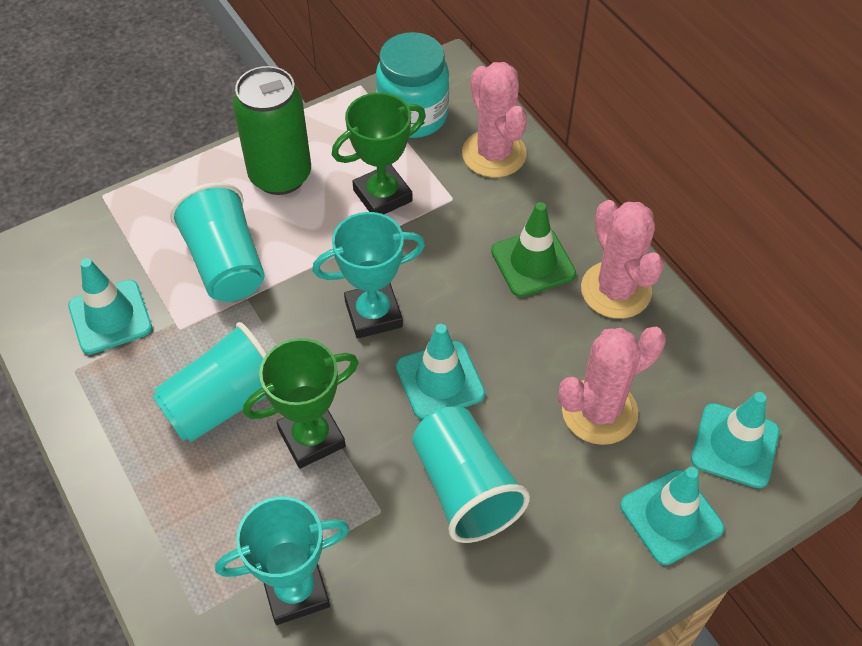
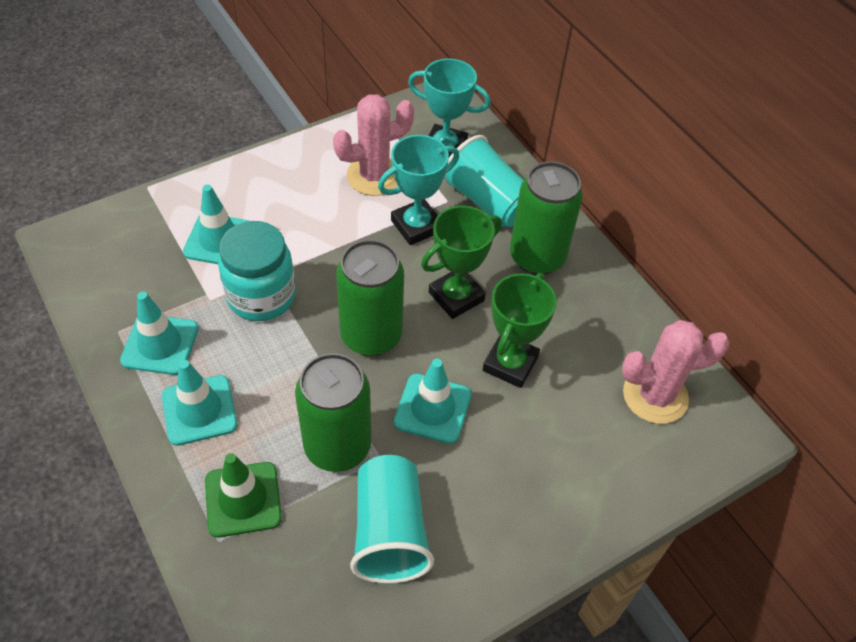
green can: [233,66,311,195] = 1 -> [295,353,371,472] [336,240,404,356] [510,161,583,275] = 3
pink cactus: [462,62,527,177] [559,327,666,445] [581,200,664,319] = 3 -> [333,94,414,196] [622,320,730,424] = 2
turquoise cup: [152,322,267,442] [170,182,265,302] [412,406,530,543] = 3 -> [350,455,434,584] [443,135,524,228] = 2

